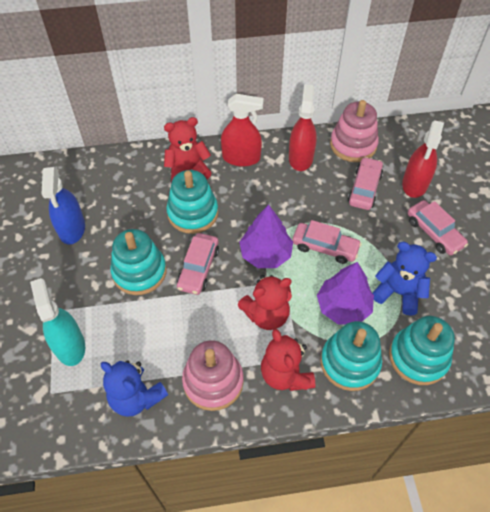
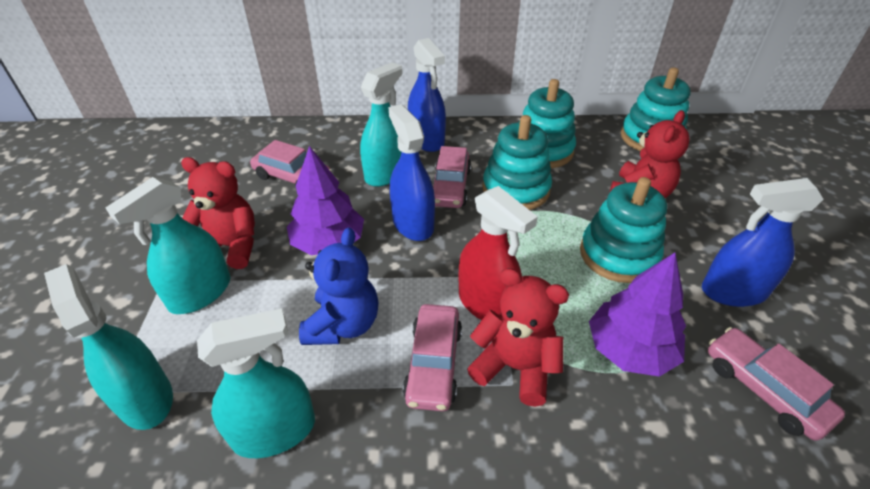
blue spray bottle: [42,167,85,245] = 1 -> [388,104,435,241] [408,38,446,152] [702,178,824,307] = 3
blue teddy bear: [101,360,168,417] [373,242,437,316] = 2 -> [299,227,378,345] = 1
pink stacking toy: [182,340,244,411] [330,100,379,162] = 2 -> none = 0
red spray bottle: [221,94,264,167] [289,84,317,171] [402,120,444,198] = 3 -> [459,186,538,320] = 1
turquoise spray bottle: [30,278,85,366] = 1 -> [44,264,173,430] [105,177,230,314] [197,309,315,458] [360,62,403,187] = 4

